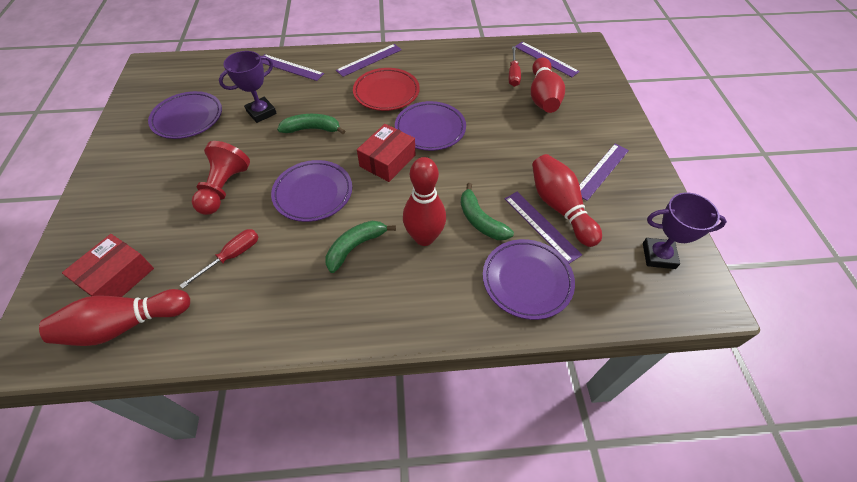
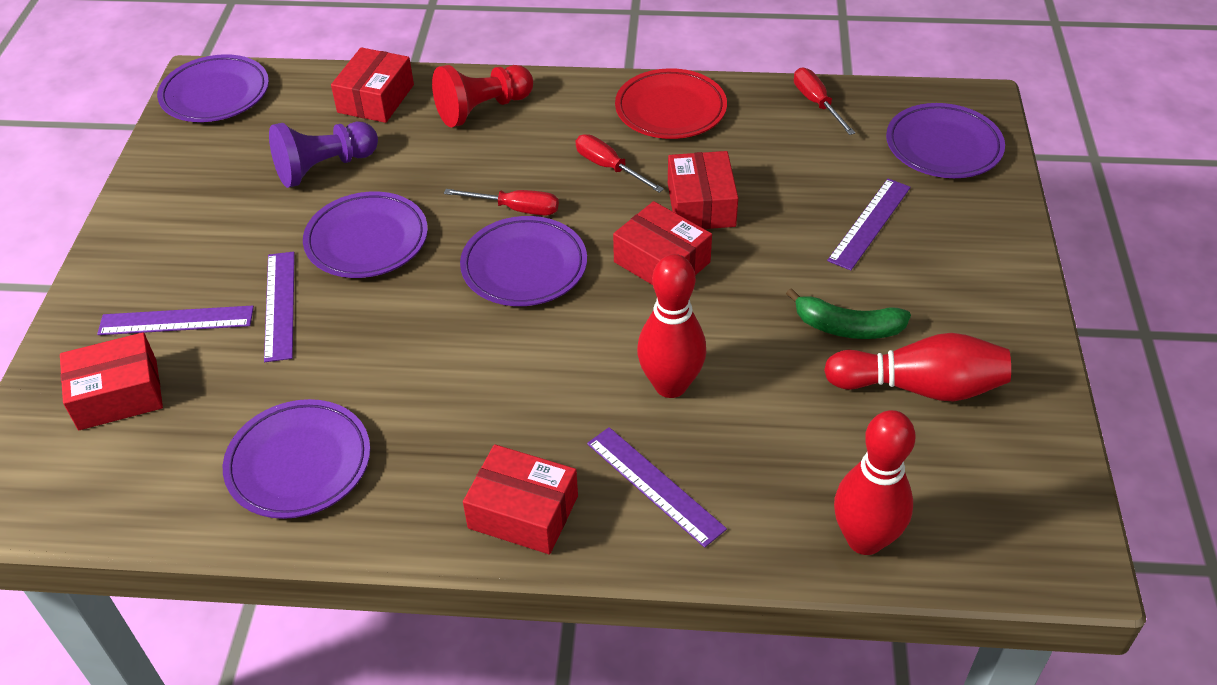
green banana: [277,114,345,134] [326,221,396,273] [460,183,514,240] = 3 -> [786,288,911,339] = 1
purple pawn: none = 0 -> [269,121,378,188] = 1
purple plate: [148,91,222,139] [271,160,352,222] [395,101,466,151] [483,239,575,320] = 4 -> [157,54,269,122] [223,399,370,519] [303,192,428,278] [460,216,587,306] [886,103,1005,178] = 5
purple ruler: [261,54,324,81] [336,44,402,77] [505,192,582,264] [515,41,580,77] [580,144,629,201] = 5 -> [97,305,254,335] [264,252,295,362] [587,427,727,548] [827,179,911,271] = 4
purple trophy: [219,51,277,123] [643,192,727,269] = 2 -> none = 0
red bowling pin: [39,289,190,346] [403,157,446,246] [531,57,565,113] [532,154,602,247] = 4 -> [637,254,707,398] [824,333,1011,401] [834,410,915,555] = 3
red box: [62,234,154,297] [357,124,415,182] = 2 -> [60,332,163,430] [331,47,414,123] [463,444,578,554] [613,201,712,285] [668,151,738,229] = 5
red screwdriver: [179,229,258,289] [509,46,521,87] = 2 -> [444,189,559,216] [575,134,664,193] [794,68,855,135] = 3

